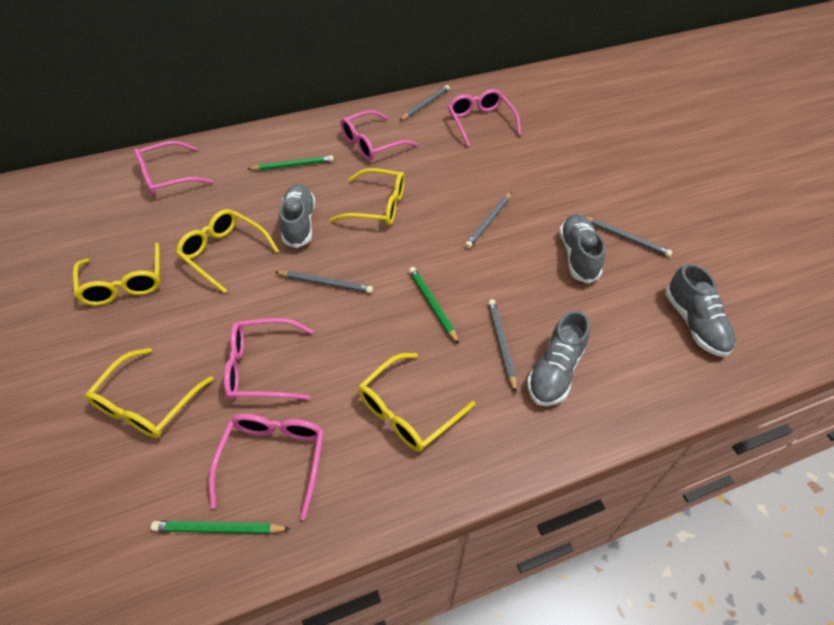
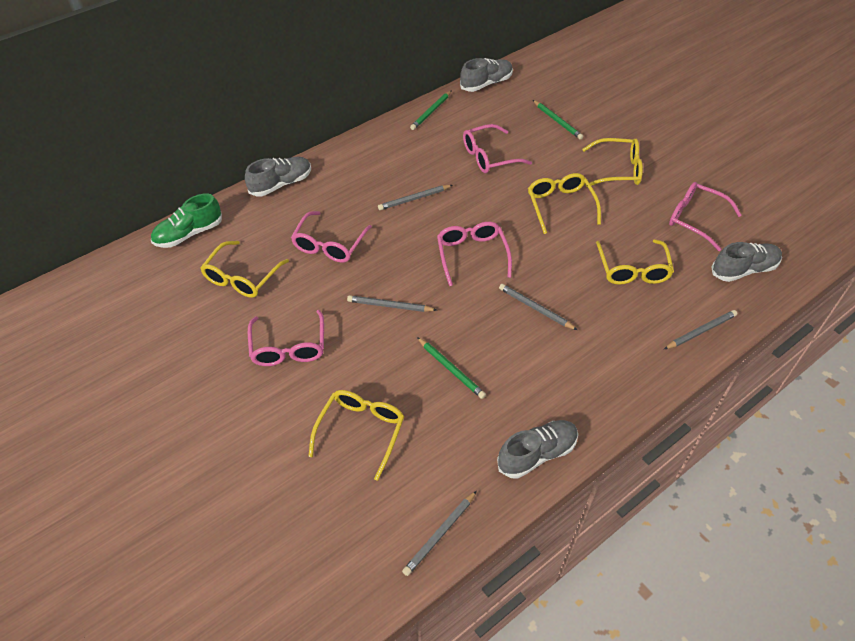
green shoe: none = 0 -> [151,193,222,248] = 1

